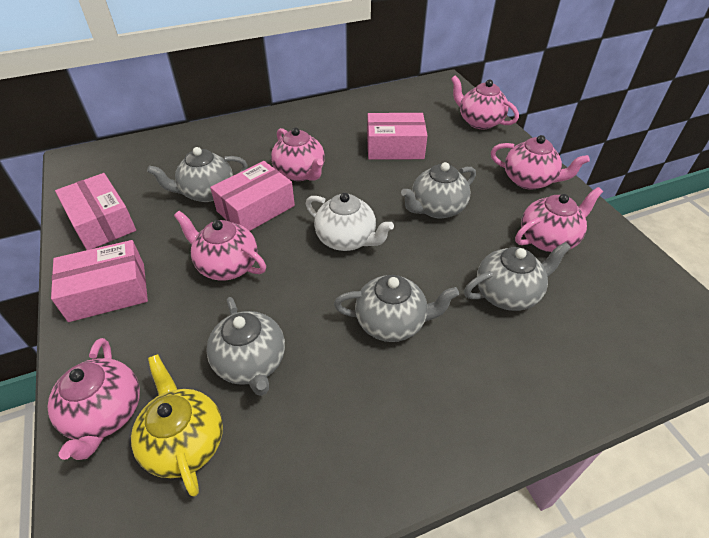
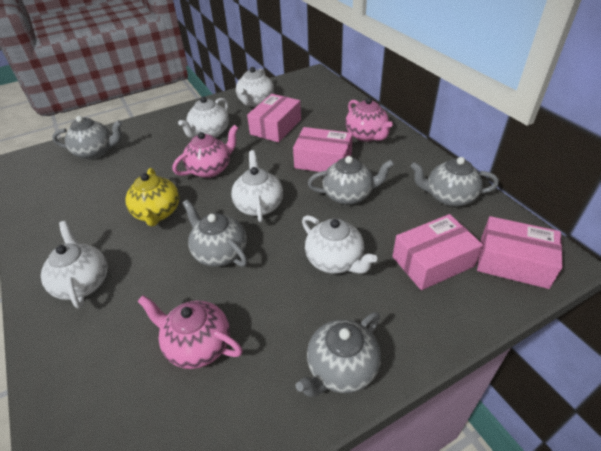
pink teapot: [47,338,140,460] [174,211,266,281] [271,127,325,181] [451,75,519,129] [491,135,590,190] [515,187,603,252] = 6 -> [137,295,243,369] [172,125,238,178] [345,98,393,142] = 3
white teapot: [306,193,394,251] = 1 -> [41,221,108,309] [178,96,229,138] [231,150,283,222] [236,67,274,107] [302,215,377,274] = 5

